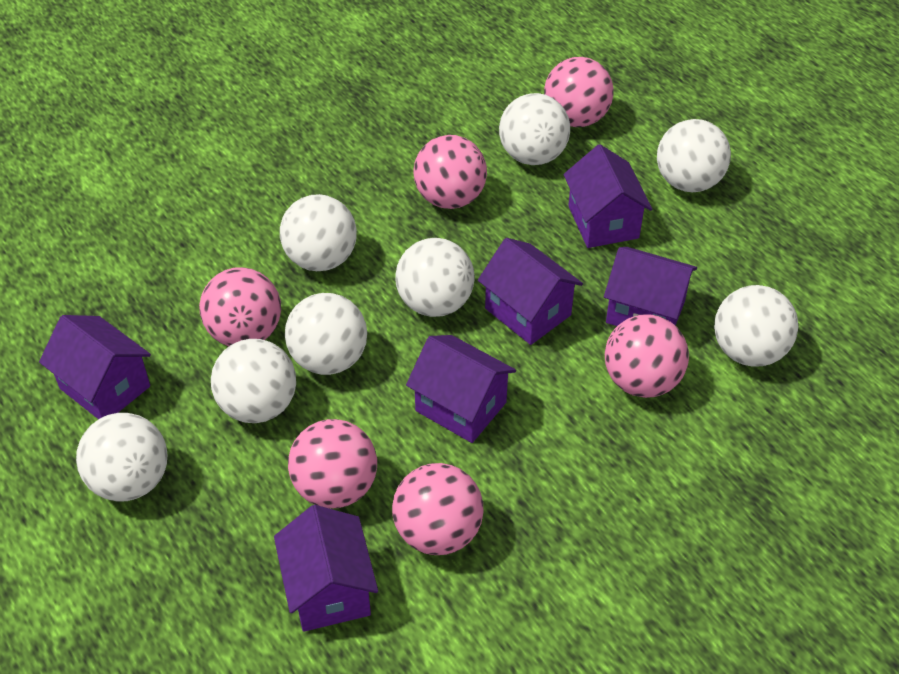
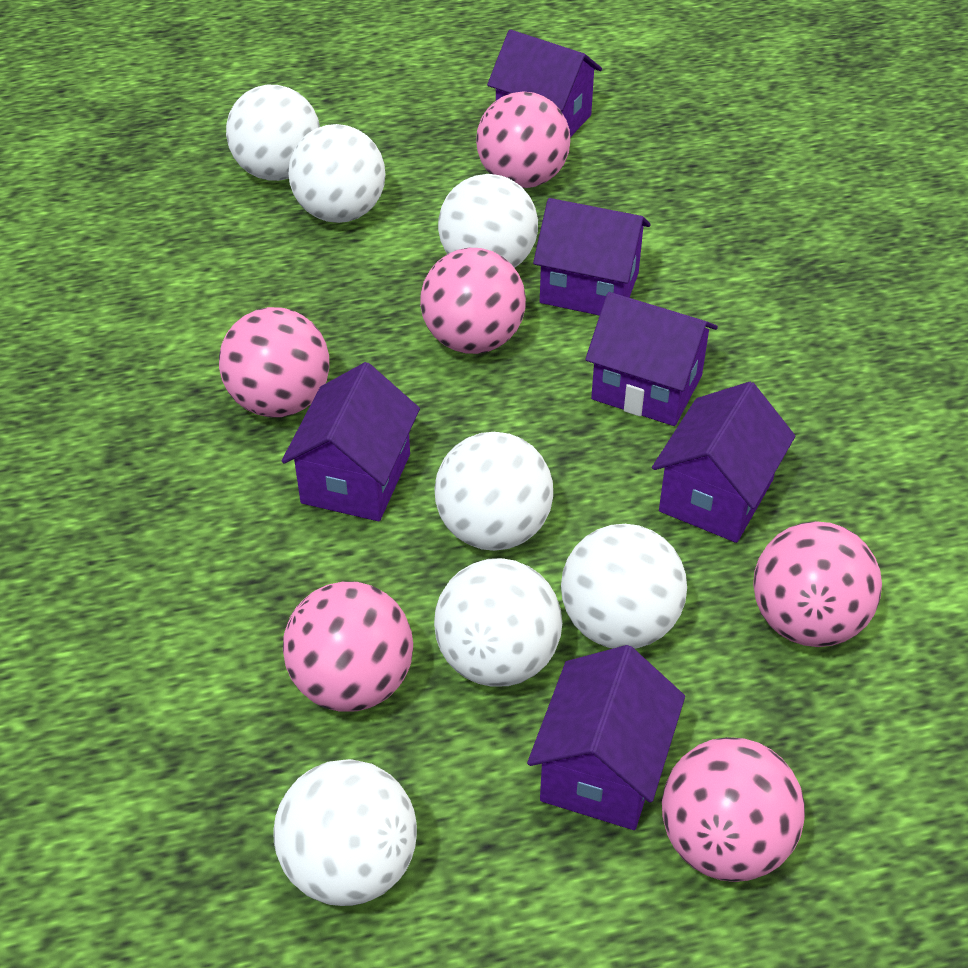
white ball: [76,413,167,502] [211,339,296,423] [280,194,357,271] [285,293,367,375] [395,238,475,317] [499,93,570,165] [657,119,731,192] [714,285,798,367] = 8 -> [226,85,320,181] [273,759,417,906] [288,124,386,223] [434,432,553,551] [434,558,562,687] [438,174,538,268] [561,524,687,649] = 7

